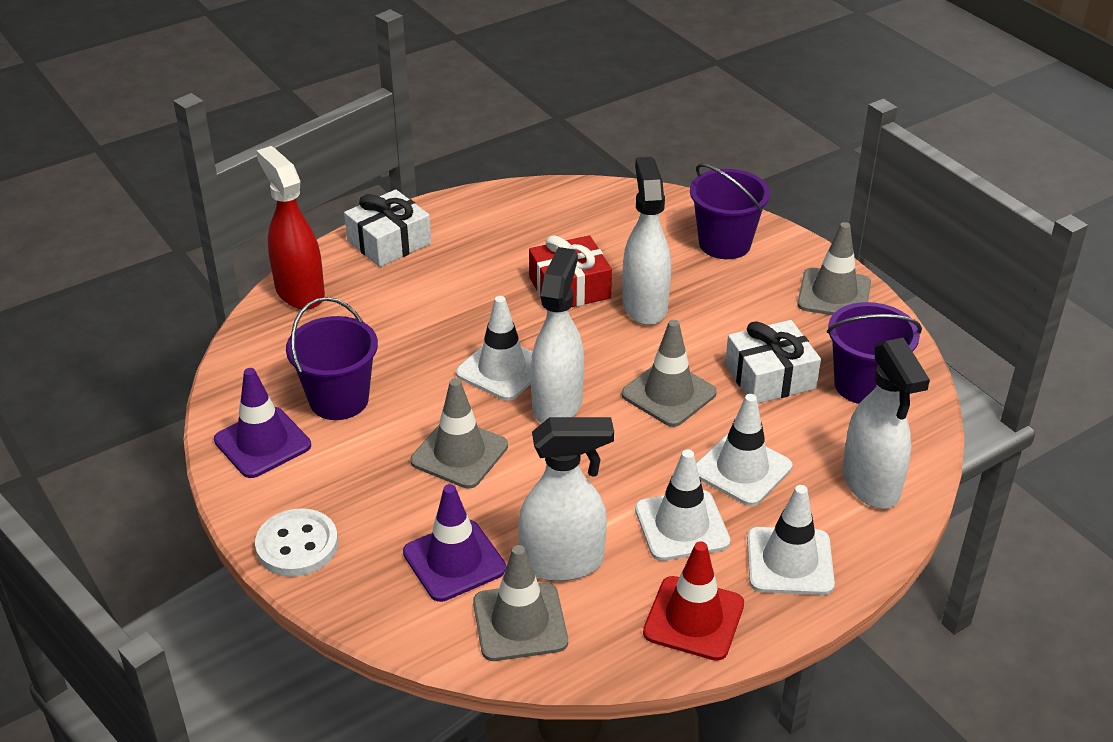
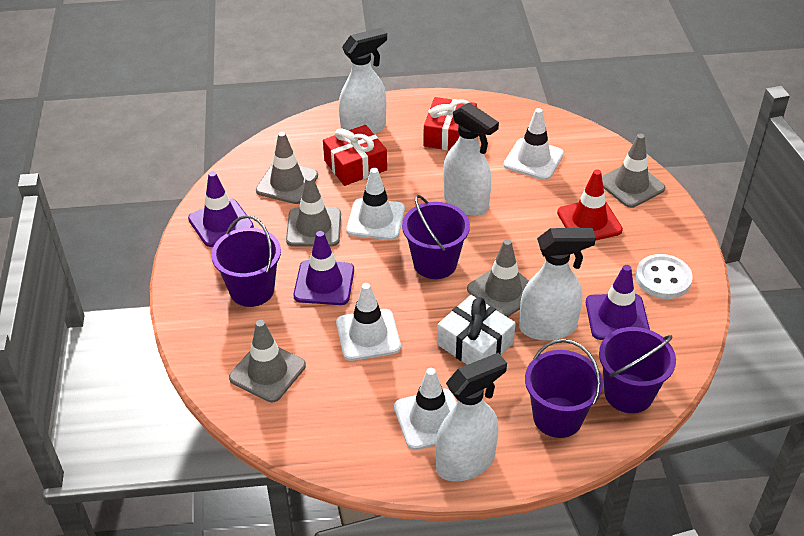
grey traffic cone: [411,378,508,489] [473,545,568,661] [622,320,717,427] [797,222,871,315] = 4 -> [229,320,306,402] [256,132,318,204] [286,176,341,247] [467,239,529,317] [602,134,665,208] = 5
purple bucket: [286,297,378,420] [690,164,770,259] [827,302,922,404] = 3 -> [211,215,281,307] [402,195,470,279] [525,339,603,438] [599,327,676,413] = 4
purple traffic cone: [214,368,311,478] [403,484,506,602] = 2 -> [188,171,254,247] [293,231,354,305] [586,265,650,340] = 3
red gift: [529,235,612,307] = 1 -> [323,125,387,186] [424,97,477,150] = 2
red spray bottle: [256,146,325,309] = 1 -> none = 0
white gift: [344,189,431,267] [725,320,821,403] = 2 -> [437,295,516,365] = 1

